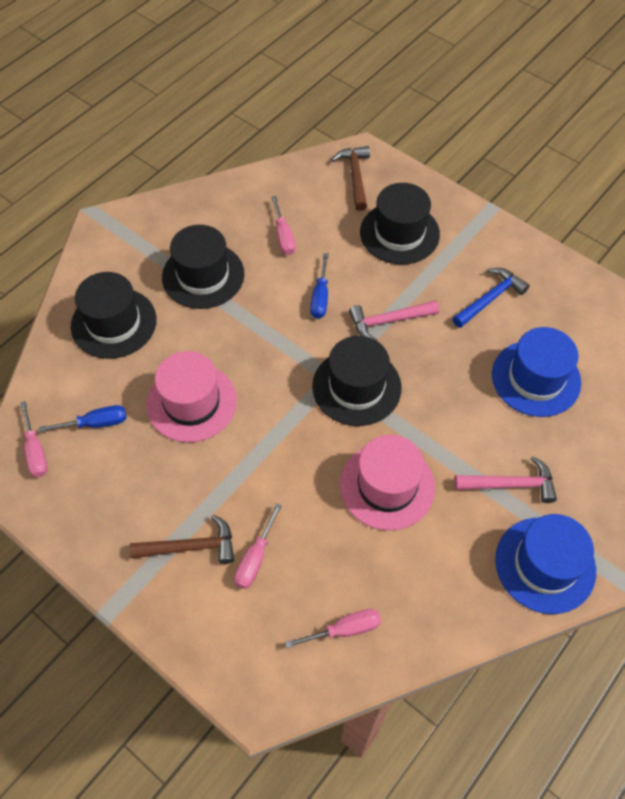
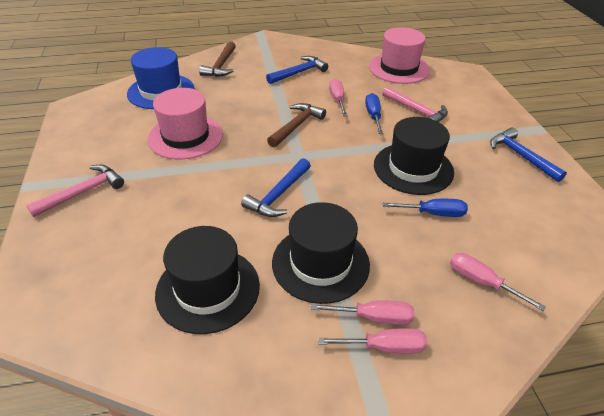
black hat: [71,272,157,359] [162,225,245,309] [312,336,402,426] [360,183,440,265] = 4 -> [155,226,260,334] [272,202,370,304] [374,117,454,195] = 3
blue hammer: [452,268,529,328] = 1 -> [241,158,311,217] [266,56,328,84] [490,127,567,182] = 3
blue hat: [492,327,581,417] [495,514,596,614] = 2 -> [127,47,195,109] = 1

